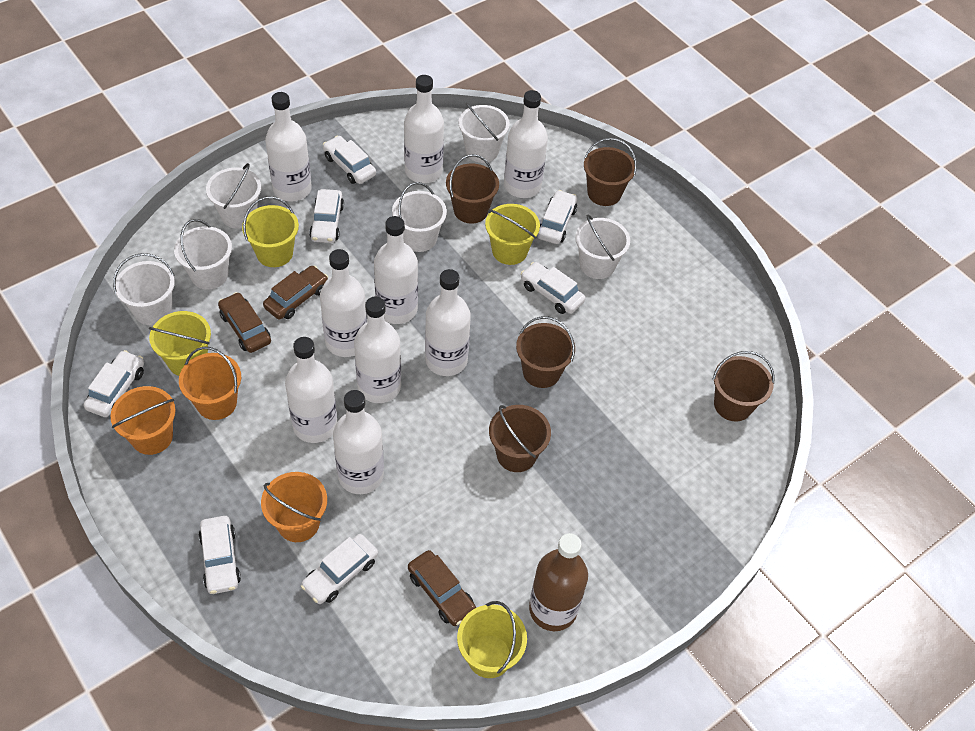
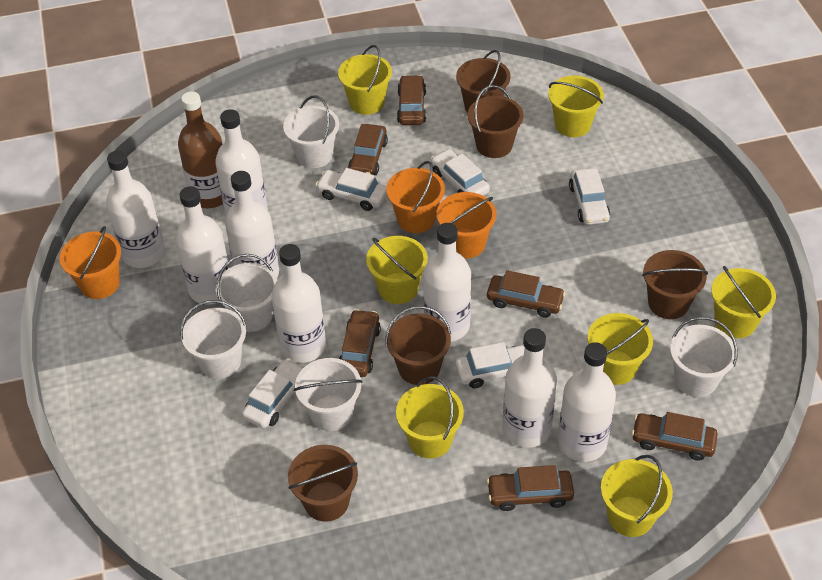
brown car: [218,292,271,353] [263,265,328,320] [408,550,476,626] = 3 -> [339,309,381,377] [348,124,388,175] [397,75,426,125] [487,270,565,318] [487,465,574,511] [632,412,718,461] = 6
white bottle: [265,92,312,201] [285,337,337,443] [320,249,367,357] [333,390,384,494] [354,297,401,403] [374,216,418,324] [404,75,444,183] [425,269,471,376] [504,90,548,198] = 9 -> [106,150,165,268] [176,186,230,305] [215,109,268,217] [225,171,279,277] [272,244,326,363] [423,223,471,341] [503,328,557,448] [558,342,616,462] = 8
white bucket: [113,253,175,325] [174,219,232,290] [206,163,261,229] [392,182,447,252] [458,102,510,163] [575,214,630,279] = 6 -> [180,300,247,379] [216,254,277,332] [283,95,339,168] [294,358,362,431] [670,317,738,397] = 5
white car: [84,350,144,417] [198,516,241,594] [301,534,378,604] [309,189,344,243] [323,136,376,184] [521,262,586,314] [537,190,577,244] = 7 -> [242,358,305,429] [315,168,387,211] [431,149,490,196] [455,342,525,388] [569,168,610,225] = 5
yellow bucket: [149,311,211,376] [242,196,299,267] [457,601,527,678] [485,204,540,265] = 4 -> [338,45,392,115] [366,236,428,304] [396,376,464,458] [548,75,604,137] [587,313,653,385] [601,455,673,537] [711,266,776,338] = 7

